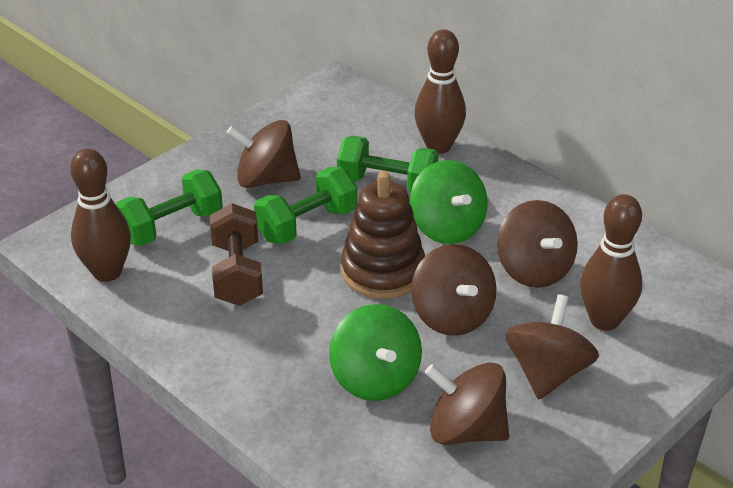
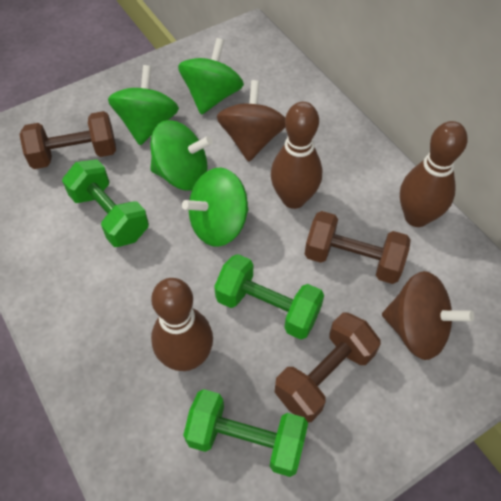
brown dumbbell: [210,203,263,306] = 1 -> [19,111,116,169] [275,312,381,422] [305,211,411,284] = 3
brown spinning top: [227,120,301,188] [411,244,497,336] [425,362,509,445] [497,200,578,288] [505,294,599,399] = 5 -> [217,80,285,162] [382,271,474,360] = 2
brown stacking toy: [341,171,425,299] = 1 -> none = 0
green spinning top: [329,304,422,401] [410,160,488,244] = 2 -> [108,65,179,145] [150,120,212,190] [178,38,244,115] [182,168,249,247] = 4

